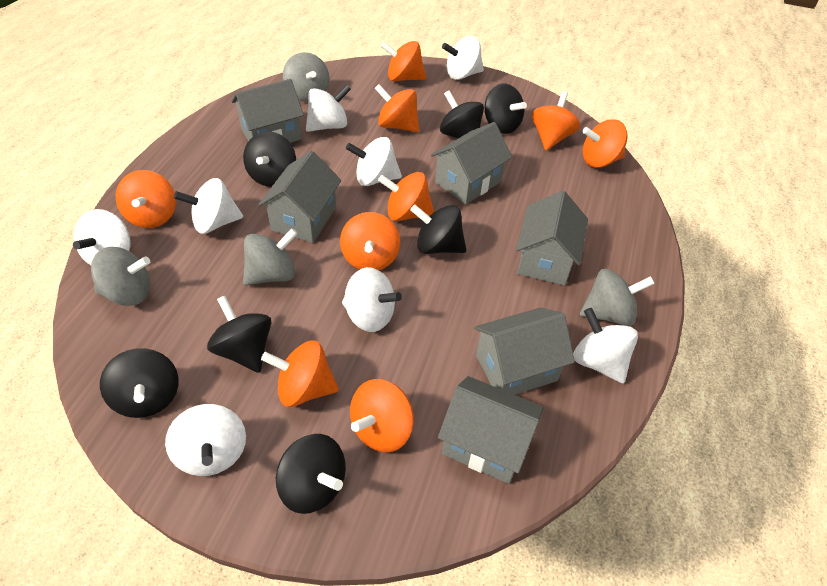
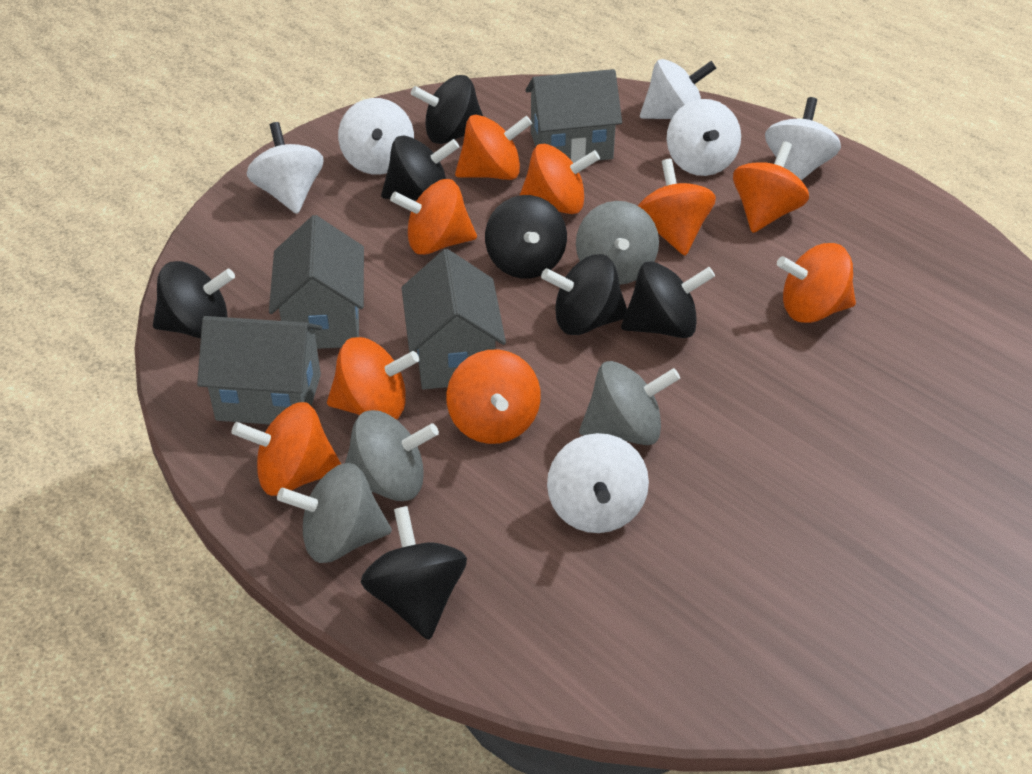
grey house: [232,79,304,143] [259,151,341,243] [431,122,512,204] [438,376,544,484] [474,307,575,395] [516,191,588,286] = 6 -> [197,316,322,424] [269,215,364,349] [401,249,506,390] [525,69,622,163] = 4
white spinning top: [73,209,130,265] [165,404,246,476] [174,178,243,234] [306,84,351,132] [342,267,402,332] [346,137,402,186] [442,36,484,80] [573,308,638,384] = 8 -> [247,122,324,214] [338,98,414,175] [547,433,649,533] [640,59,716,119] [667,99,741,176] [765,97,841,180] = 6

